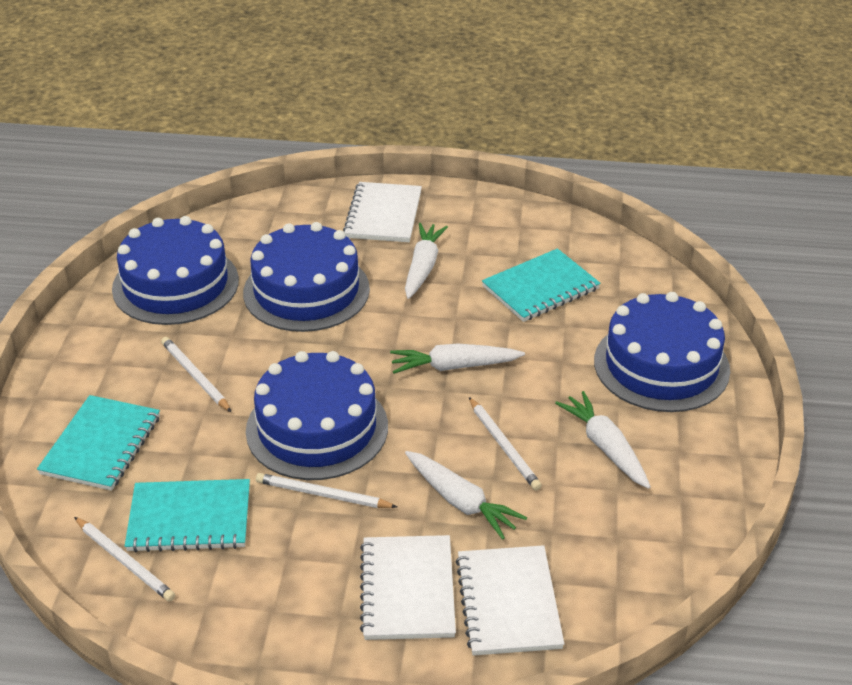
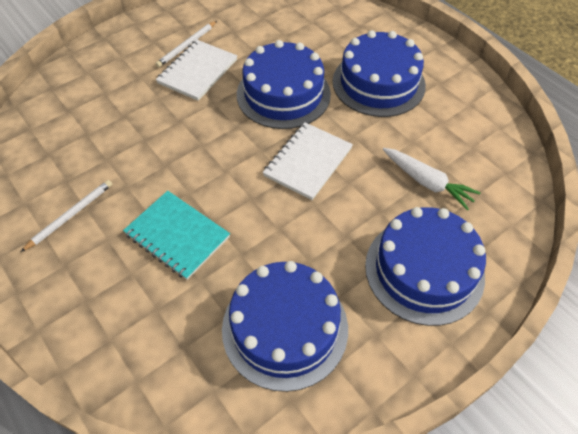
turquoise notebook: [37,395,160,491] [125,479,250,552] [482,248,601,322] = 3 -> [123,191,230,280] = 1
white carrot: [390,344,525,374] [405,223,448,299] [405,451,527,539] [555,391,651,489] = 4 -> [383,148,481,210] = 1
white notebook: [343,182,422,242] [360,535,456,640] [456,545,564,656] = 3 -> [156,40,237,101] [263,122,353,200] = 2
white pencil: [74,517,175,602] [161,337,231,412] [256,473,397,508] [469,397,542,490] = 4 -> [21,180,112,252] [155,21,217,68] = 2

